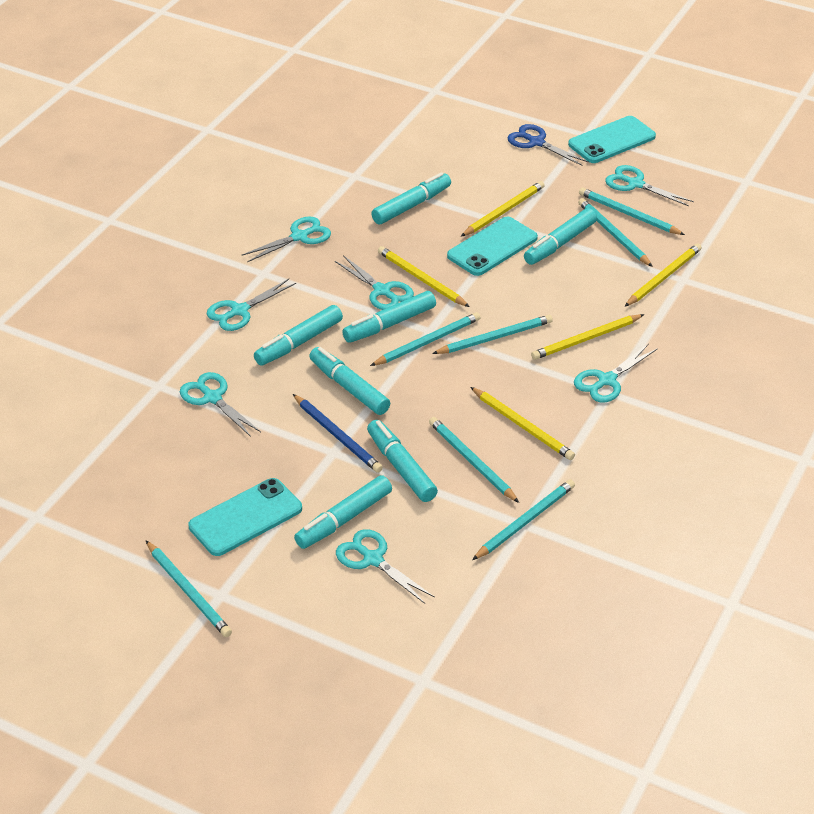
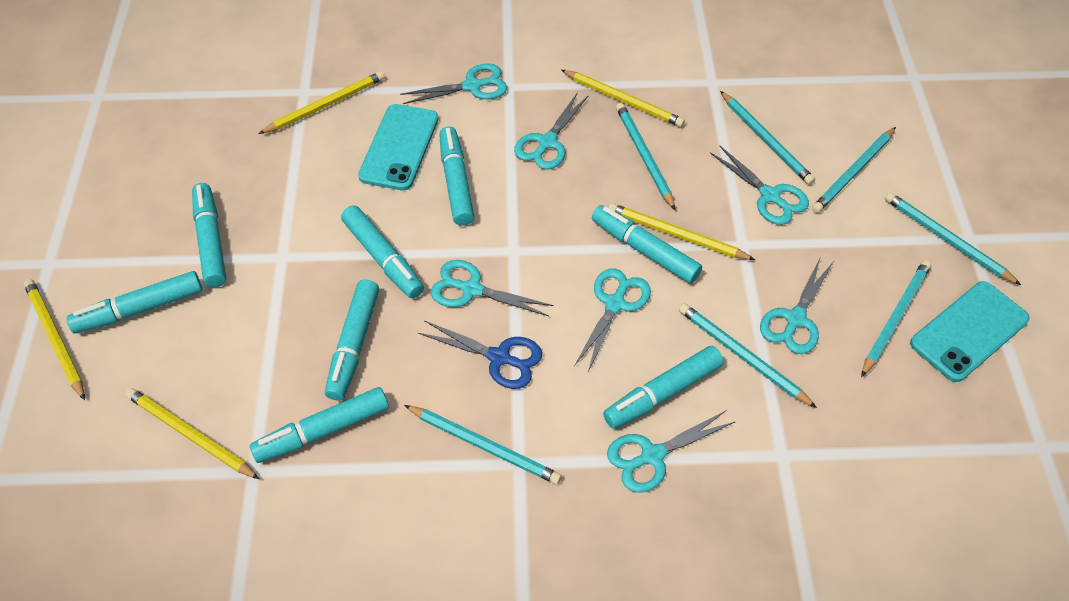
blue pencil: [293,394,383,473] = 1 -> none = 0
turquoise marker: [254,305,343,365] [294,475,392,549] [309,347,390,415] [342,291,436,343] [367,420,438,502] [371,172,451,224] [524,208,597,265] = 7 -> [67,271,202,333] [192,183,226,288] [250,387,389,463] [325,280,379,400] [341,205,424,299] [439,126,474,226] [592,205,702,283] [603,346,724,429] = 8
turquoise phone: [188,478,302,556] [447,217,538,276] [568,116,656,163] = 3 -> [358,104,439,190] [910,281,1030,382] = 2

